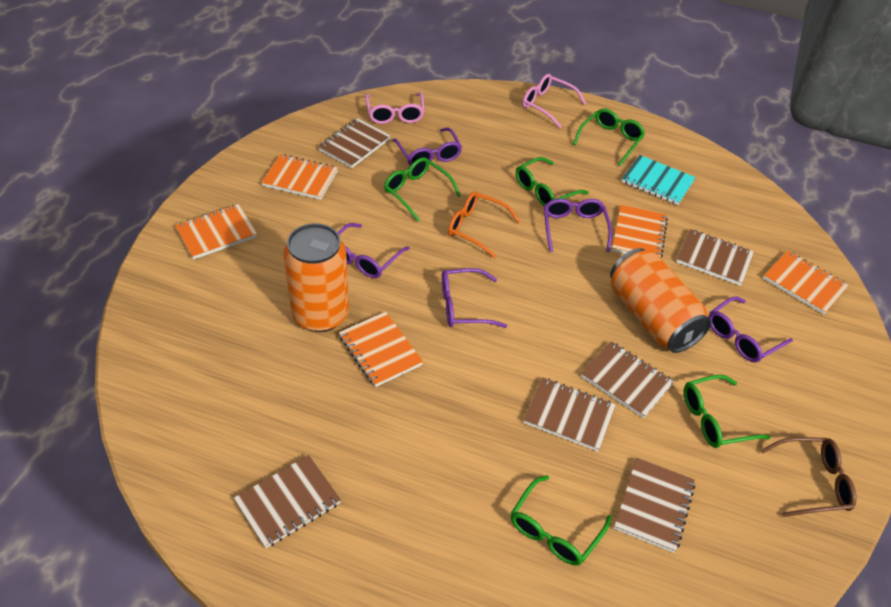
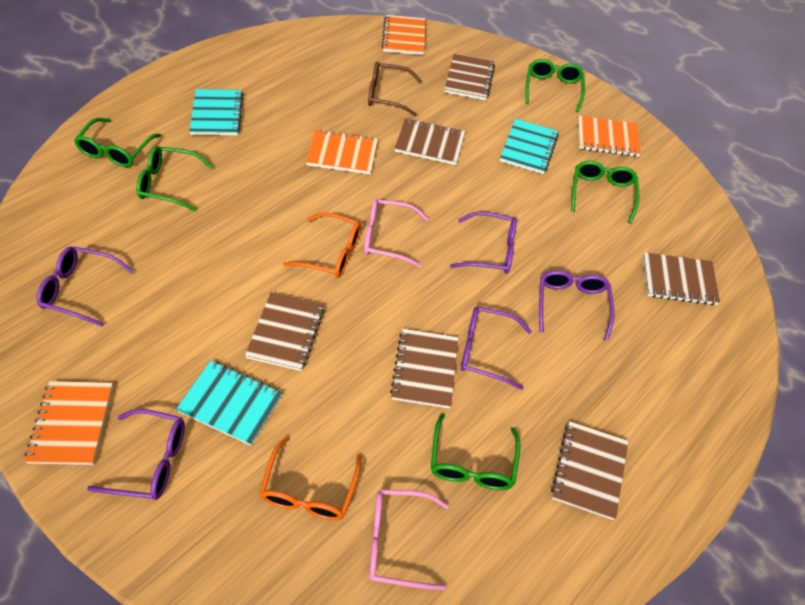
orange can: [283,223,349,332] [610,248,711,353] = 2 -> none = 0
orange glasses: [448,191,521,258] = 1 -> [259,436,361,521] [283,212,361,278] = 2
orange notebook: [175,204,257,259] [261,154,338,200] [339,312,423,387] [612,205,668,258] [763,251,849,314] = 5 -> [25,381,113,465] [306,129,378,174] [382,15,425,55] [577,116,641,157] = 4
turquoise notebook: [622,155,696,205] = 1 -> [176,361,282,446] [189,89,243,135] [500,119,559,174] = 3

